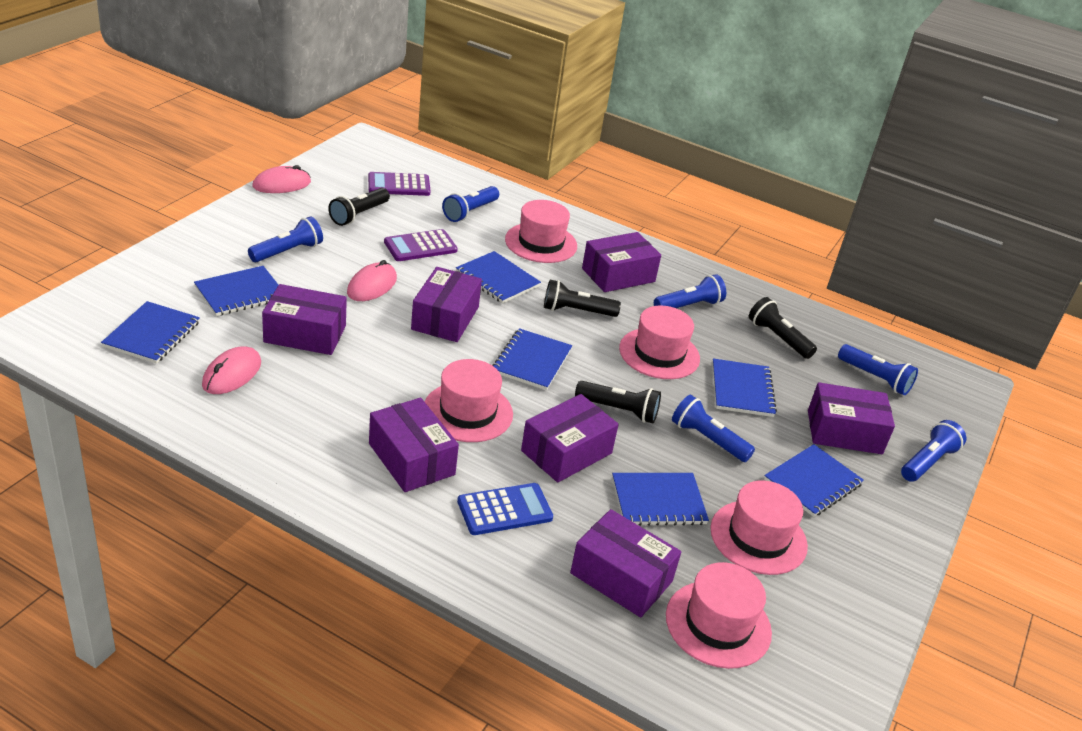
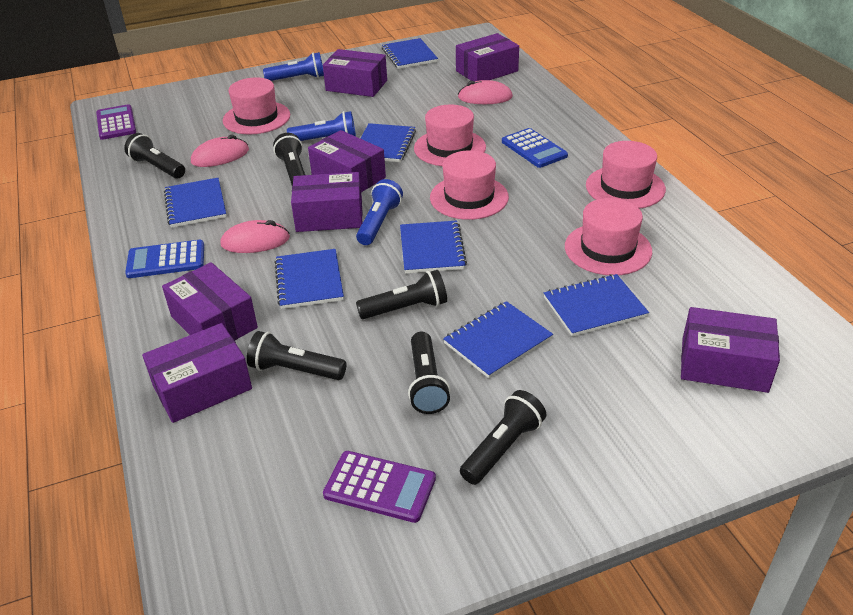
black flashlight: [328,188,390,226] [544,280,621,317] [575,381,661,423] [749,297,817,359] = 4 -> [124,133,185,179] [247,331,347,380] [273,133,305,187] [356,270,447,319] [408,332,450,414] [460,390,546,485] = 6
blue calculator: [457,483,553,535] = 1 -> [125,240,204,278] [502,128,568,168] = 2
blue flashlight: [248,216,323,262] [442,186,499,222] [654,274,726,308] [672,395,755,462] [838,344,918,395] [901,420,966,482] = 6 -> [263,52,324,81] [287,111,356,141] [356,179,403,245] = 3

